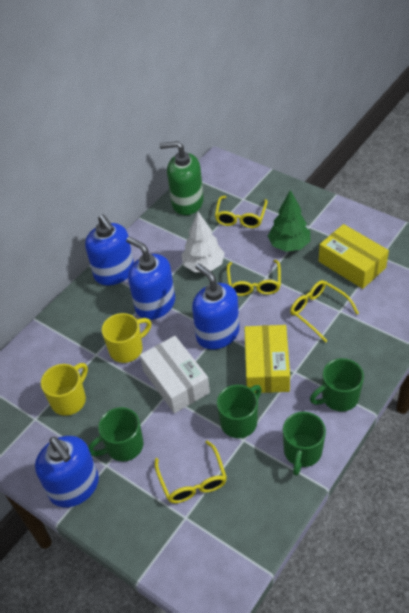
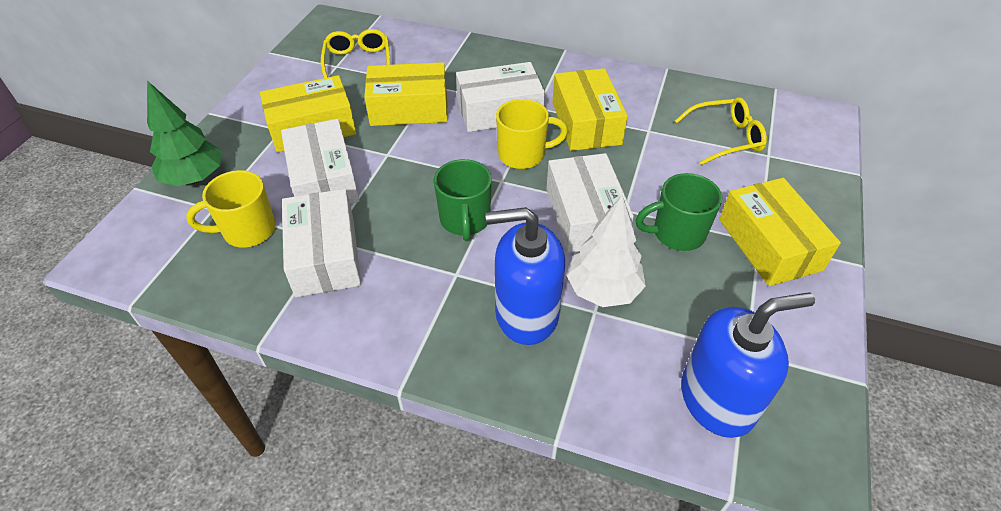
blue soap dispenser: [35,436,99,507] [85,214,134,285] [126,237,175,320] [192,263,240,350] = 4 -> [485,207,565,345] [681,292,815,438] = 2
green mug: [88,407,143,461] [217,385,262,438] [283,412,326,476] [310,358,364,412] = 4 -> [434,159,492,241] [635,173,722,251] = 2
green soap dispenser: [160,141,204,215] = 1 -> none = 0
white box: [140,336,210,413] = 1 -> [281,119,360,204] [282,189,361,297] [456,62,545,132] [546,153,634,253] = 4
yellow box: [244,325,290,393] [319,224,389,289] = 2 -> [260,75,356,153] [364,62,448,126] [552,68,628,151] [719,178,841,286] = 4
yellow glasses: [155,440,227,503] [215,196,268,228] [227,259,281,296] [290,280,359,343] = 4 -> [321,29,390,78] [675,97,767,165] = 2

